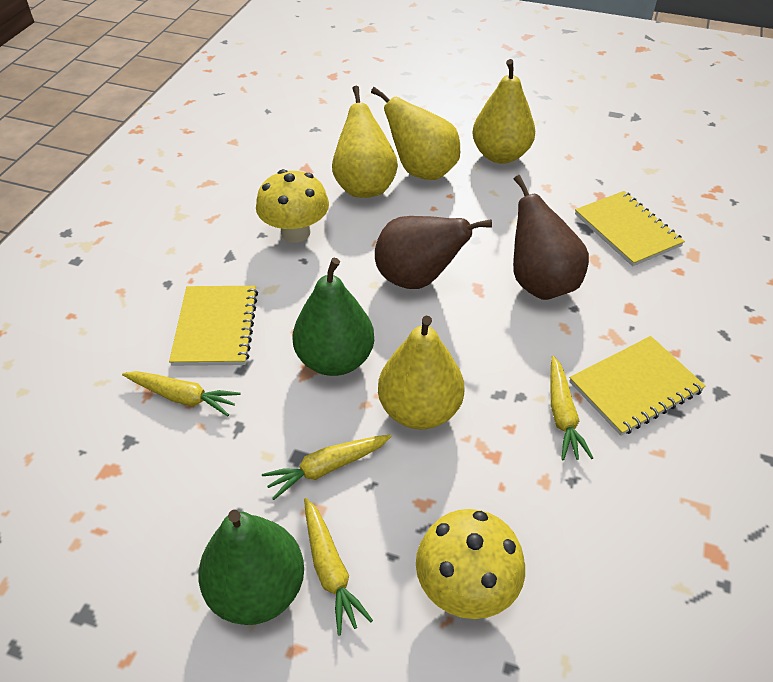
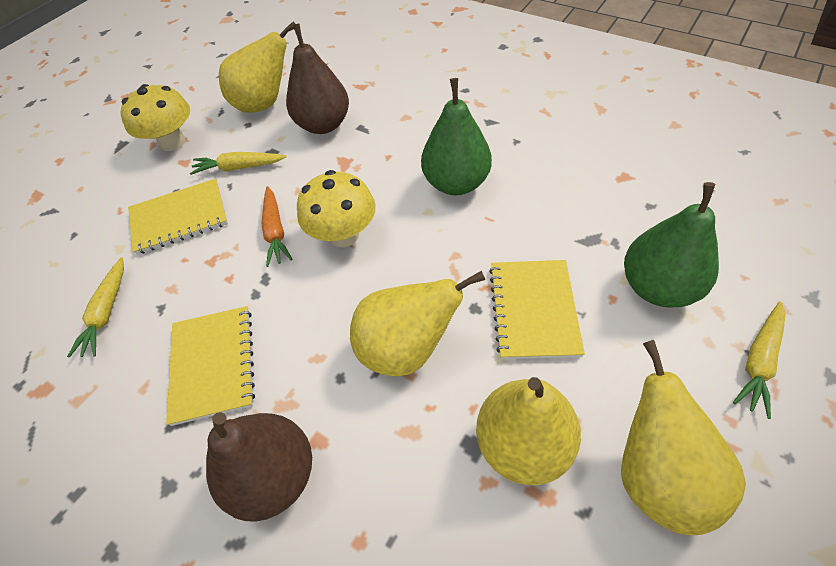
orange carrot: none = 0 -> [262,186,293,267] = 1
yellow carrot: [122,371,240,416] [262,435,392,500] [304,498,373,636] [551,356,593,460] = 4 -> [67,257,124,358] [190,152,286,175] [733,302,786,419] = 3

